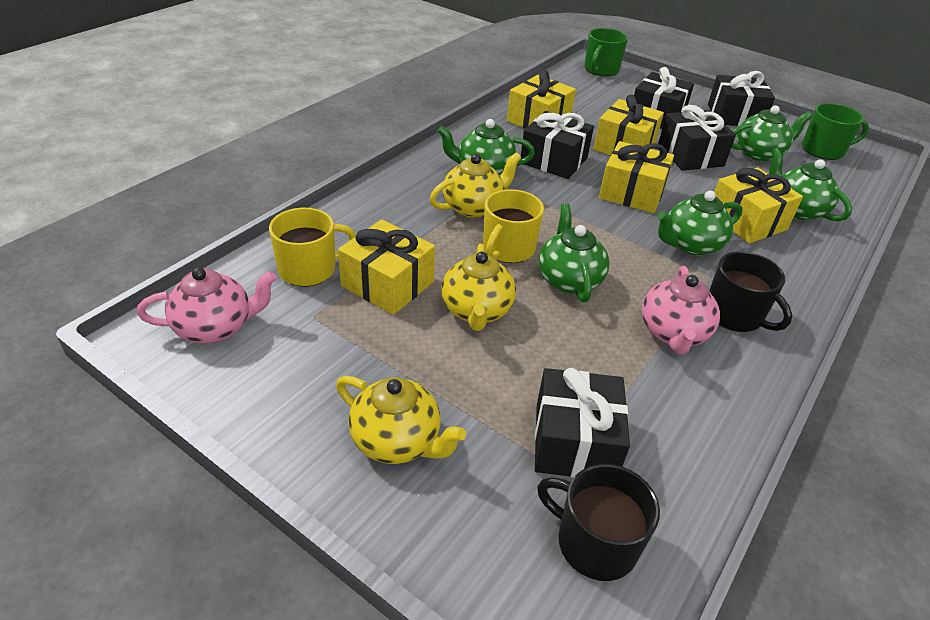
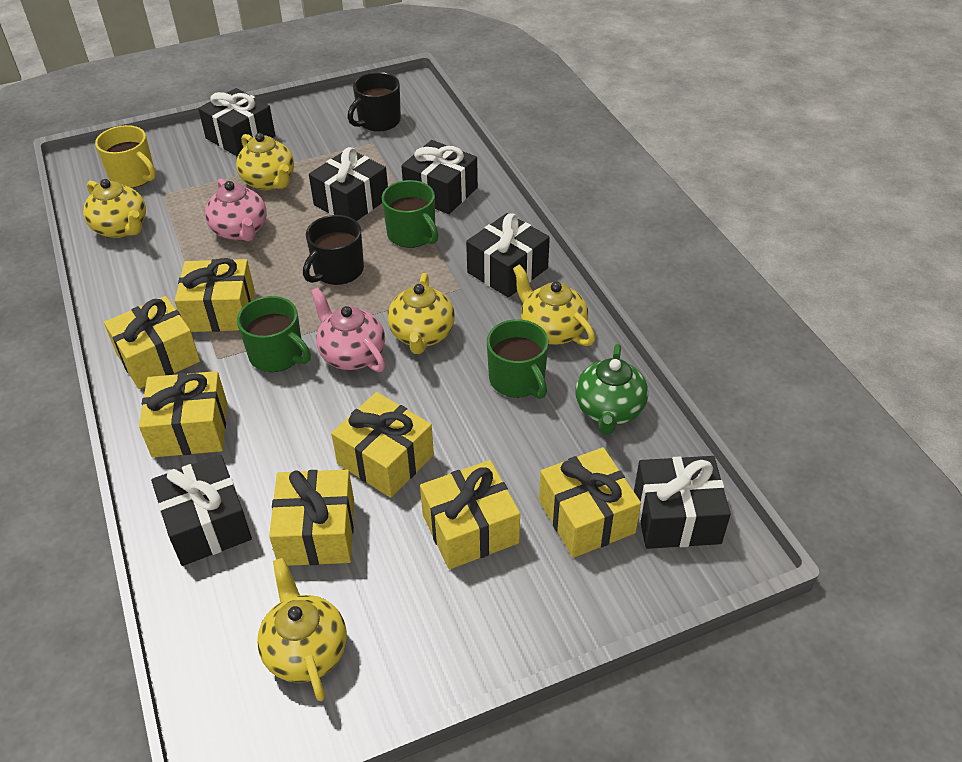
black gift: [521,111,594,179] [535,368,630,478] [634,67,694,129] [658,105,736,171] [708,71,775,126] = 5 -> [151,455,252,566] [198,88,275,157] [309,147,388,221] [401,140,478,214] [466,213,550,298] [634,456,731,549] = 6
green mug: [584,28,628,76] [802,103,869,160] = 2 -> [237,296,311,372] [382,180,438,248] [487,319,549,399] = 3
green teapot: [437,119,535,175] [538,204,610,302] [657,191,742,255] [731,105,812,161] [769,147,852,221] = 5 -> [576,344,648,435] = 1
yellow gift: [338,219,435,315] [507,70,576,129] [593,95,664,155] [599,141,674,213] [714,167,803,243] = 5 -> [104,296,200,389] [139,371,227,458] [175,258,255,332] [269,470,354,566] [331,392,434,498] [420,460,520,569] [539,447,641,558] = 7
yellow mug: [269,208,356,287] [483,189,544,263] = 2 -> [95,125,156,188] = 1
yellow teapot: [336,376,466,464] [430,152,521,218] [441,244,516,331] = 3 -> [83,179,146,238] [236,133,294,190] [257,558,347,701] [388,273,455,354] [513,264,595,346] = 5

